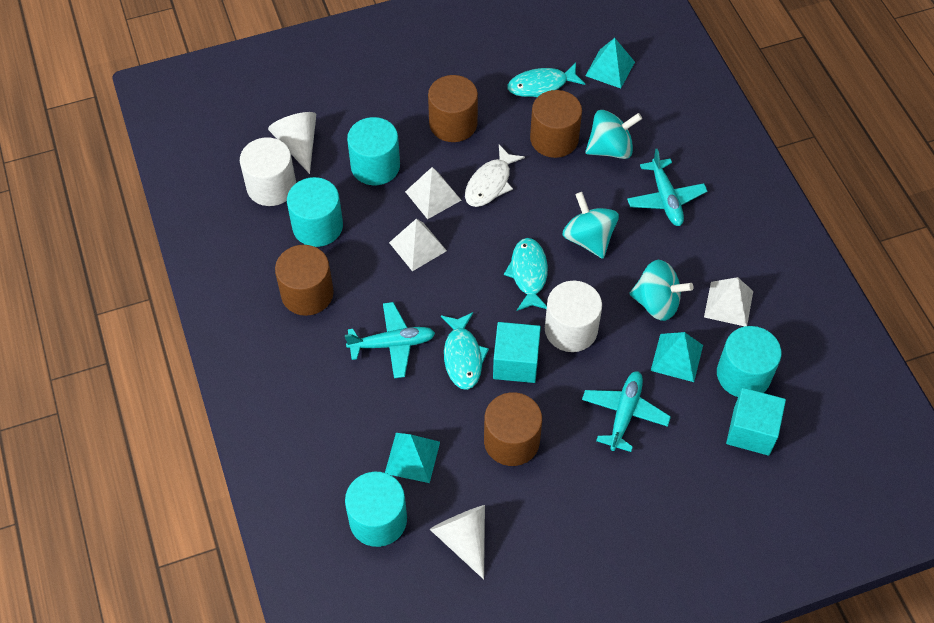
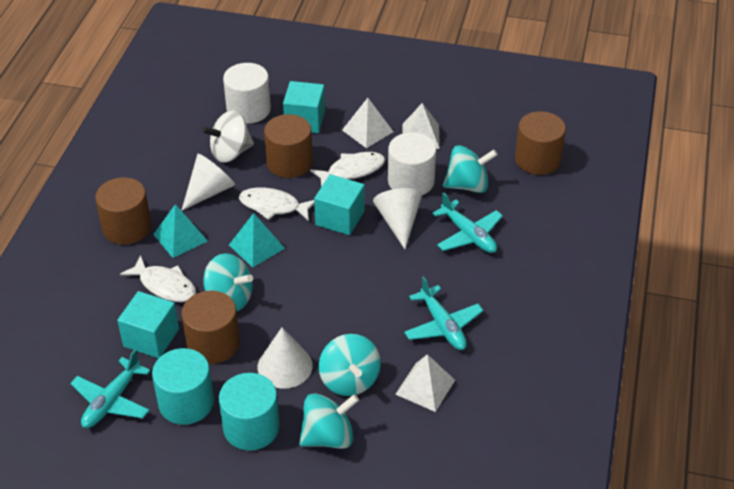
turquoise cube: [493,322,541,383] [726,388,786,456] = 2 -> [117,291,179,358] [283,81,325,133] [314,174,365,235] = 3
turquoise cylinder: [287,177,343,247] [345,472,407,547] [347,117,400,185] [717,326,781,397] = 4 -> [152,348,214,425] [219,373,280,451] = 2
turquoise fish: [441,312,489,390] [504,238,548,311] [507,63,585,97] = 3 -> none = 0
turquoise pyramid: [385,433,440,483] [585,38,635,88] [651,332,703,382] = 3 -> [153,204,208,258] [229,213,285,267] = 2
turquoise spinning top: [562,192,619,259] [585,110,642,159] [630,260,694,321] = 3 -> [203,253,253,311] [299,393,359,449] [319,334,381,396] [443,145,498,193] = 4
white cone: [268,112,316,174] [430,505,485,579] = 2 -> [181,154,235,211] [258,327,313,389] [373,188,422,249] = 3
white fish: [465,145,525,207] = 1 -> [120,255,196,302] [239,188,314,221] [310,152,385,187] = 3
white spinning top: none = 0 -> [202,111,254,163] = 1

